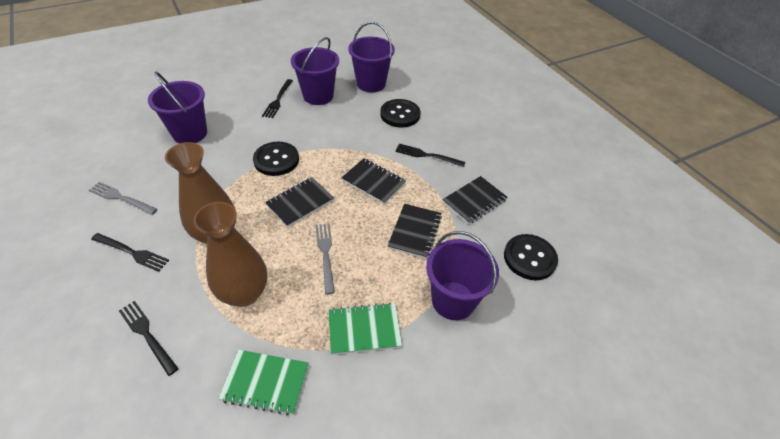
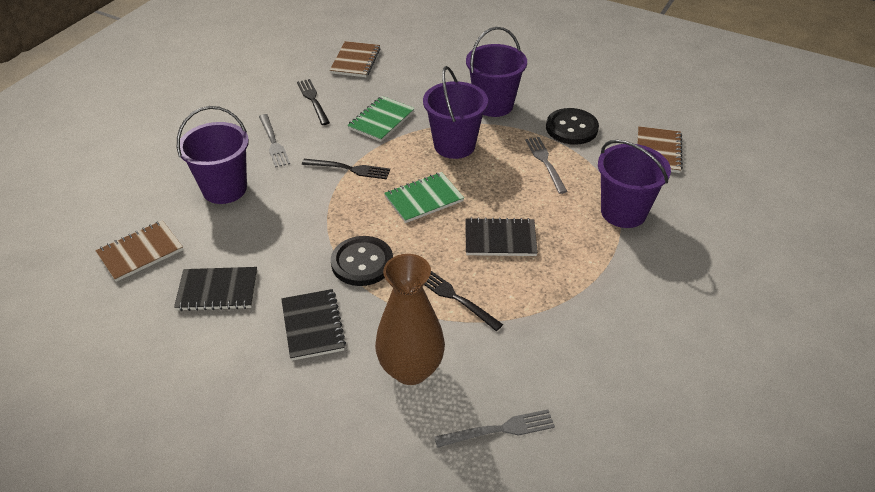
black button: [253,142,299,176] [380,99,420,128] [504,234,558,280] = 3 -> [331,236,393,286] [546,108,599,145] = 2
black fork: [91,233,169,272] [119,301,179,376] [262,79,293,118] [395,144,465,167] = 4 -> [297,79,330,125] [302,159,390,179] [424,271,503,331] = 3
black notebook: [265,177,334,227] [341,158,406,204] [388,204,442,259] [442,176,507,224] = 4 -> [174,267,257,311] [281,289,346,361] [465,217,538,256] = 3
brown notebook: none = 0 -> [96,220,183,282] [330,41,380,77] [637,126,683,173] = 3
brown vase: [165,142,236,244] [193,202,267,307] = 2 -> [375,254,445,385] = 1
grey fork: [89,182,158,215] [316,223,335,294] = 2 -> [259,114,290,168] [434,409,555,448] [525,137,568,194] = 3

